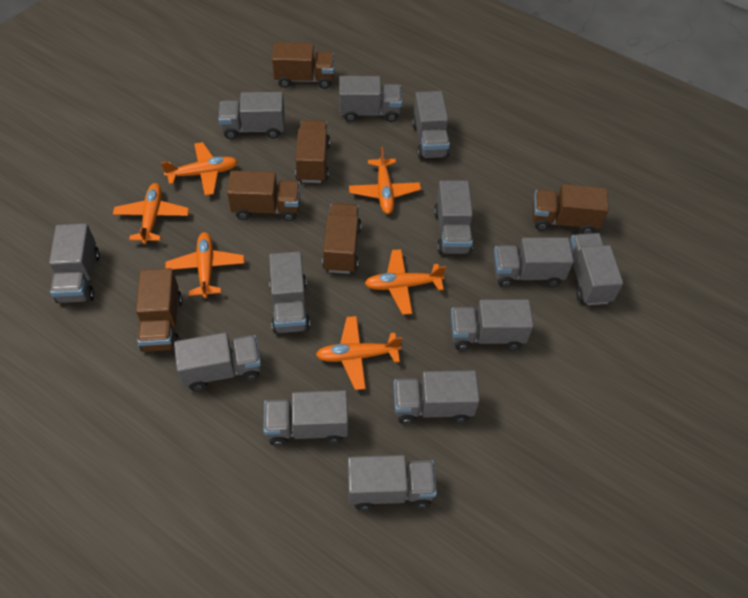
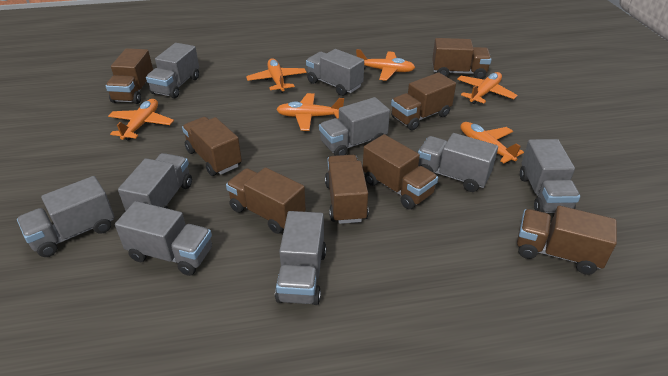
brown truck: [136,268,182,352] [227,171,300,221] [272,42,334,89] [295,120,330,183] [322,203,361,274] [533,184,609,234] = 6 -> [106,48,153,104] [182,117,242,176] [226,167,306,234] [325,155,369,224] [363,134,438,209] [391,72,456,130] [432,38,492,79] [517,206,617,275] = 8
grey truck: [49,223,100,303] [174,332,261,391] [218,92,285,139] [263,390,348,446] [269,251,310,333] [339,76,402,122] [348,455,437,511] [393,370,480,424] [412,91,450,159] [434,180,473,254] [450,299,533,351] [493,237,574,287] [570,233,623,305] = 13 -> [17,176,114,257] [115,201,212,276] [118,153,192,211] [146,43,199,98] [275,211,326,305] [306,49,364,96] [319,97,390,156] [418,133,498,192] [520,139,580,213] = 9

